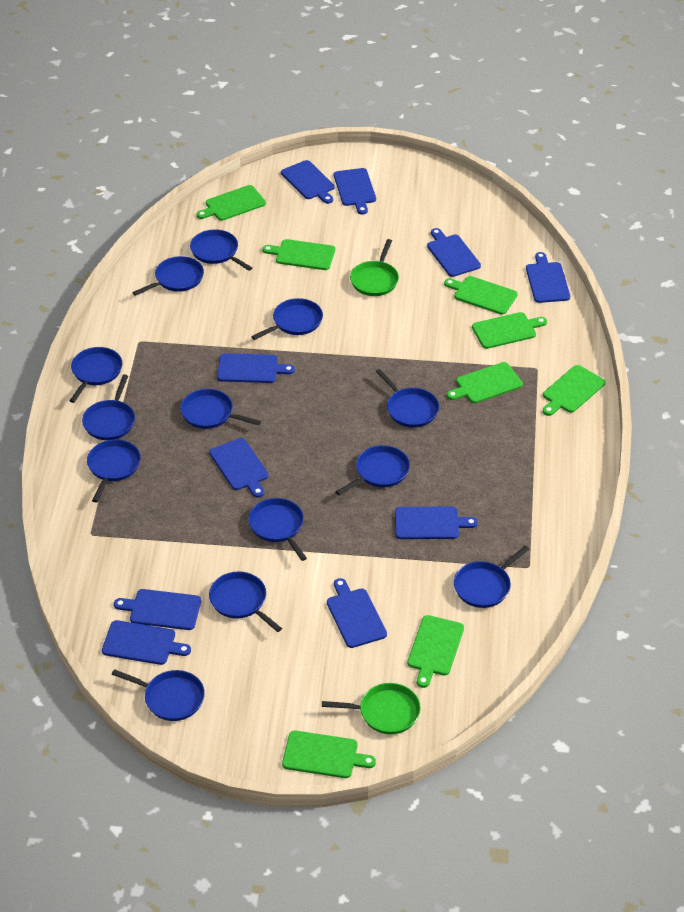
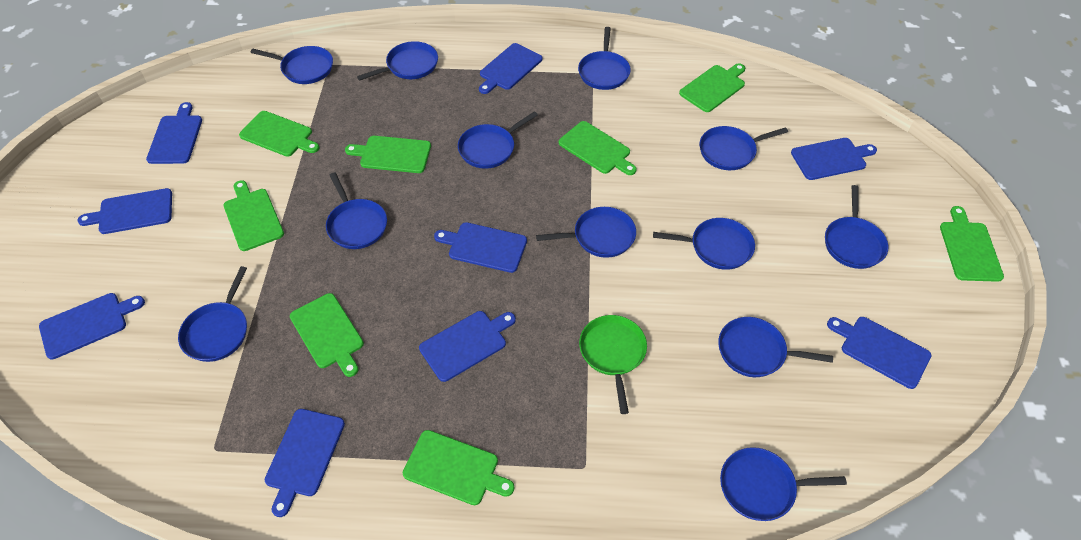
blue cutting board: [102,620,191,665] [114,589,201,630] [209,438,269,498] [217,353,295,383] [281,160,335,204] [327,578,387,648] [334,168,376,214] [395,507,478,539] [427,228,481,277] [526,252,570,303] = 10 -> [39,293,145,359] [78,188,172,234] [146,102,202,164] [265,409,345,517] [419,311,516,382] [434,222,527,273] [479,43,542,94] [791,138,877,180] [827,317,932,389] = 9
blue pan: [69,347,122,403] [82,374,135,440] [87,439,141,502] [112,669,205,721] [132,256,204,296] [180,389,261,429] [190,229,252,271] [209,571,282,632] [248,498,307,561] [251,298,323,340] [336,445,410,495] [375,369,439,428] [454,546,529,608] = 13 -> [178,266,247,362] [250,46,333,84] [326,172,387,249] [357,41,438,81] [458,111,538,169] [536,207,636,258] [578,27,631,90] [653,218,755,270] [700,126,788,170] [718,317,833,377] [720,447,847,521] [825,185,888,269] = 12
green pan: [322,683,421,734] [350,239,399,296] = 2 -> [579,315,647,414] = 1

